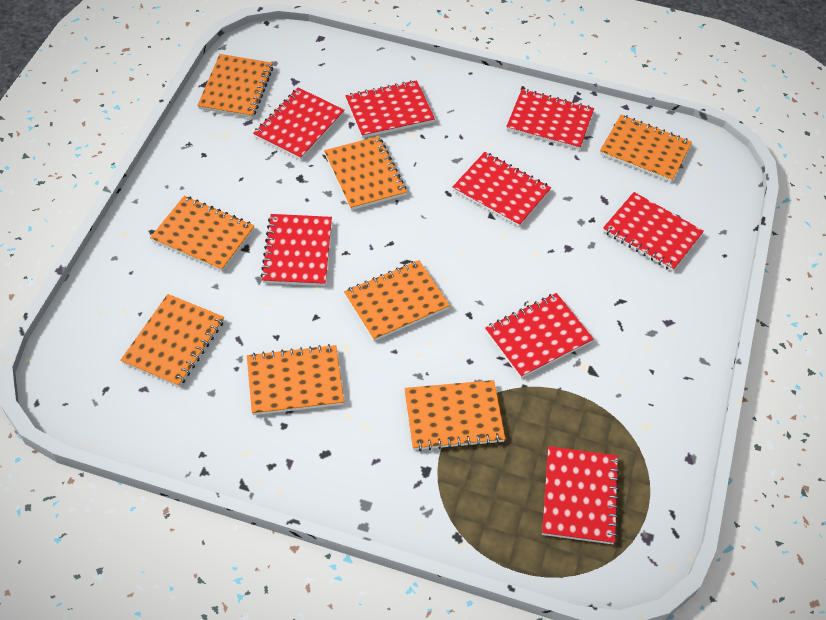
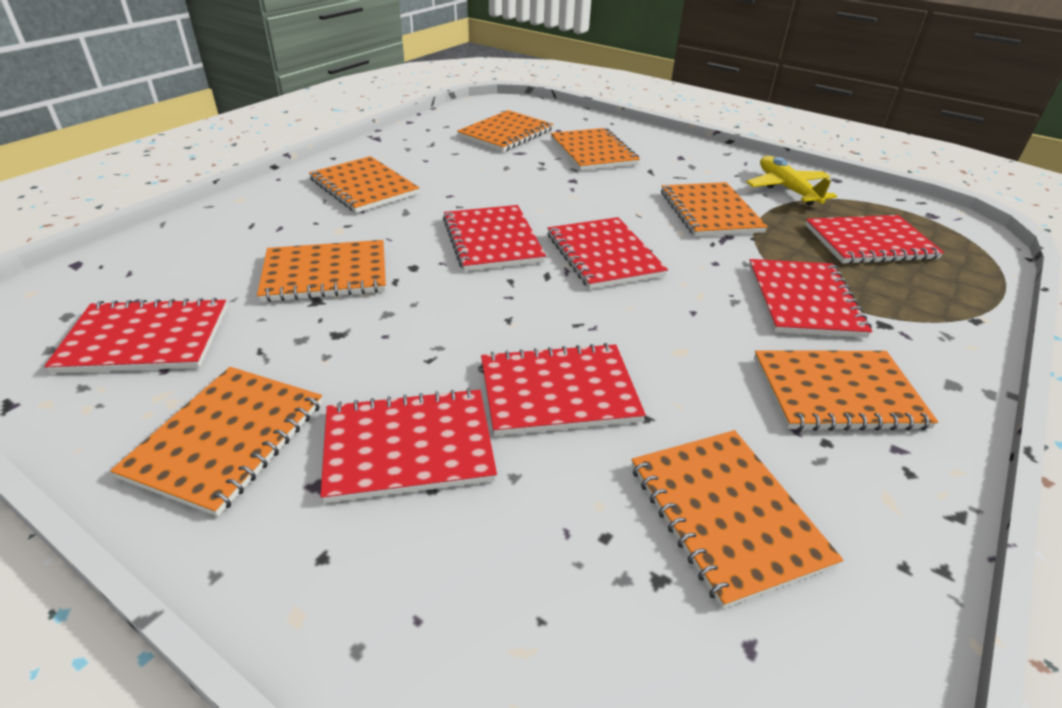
red notebook: [253,88,345,160] [260,214,332,286] [345,80,435,138] [452,152,551,227] [485,293,594,378] [506,89,594,150] [542,446,620,544] [603,192,704,271] = 8 -> [44,298,227,373] [320,388,497,503] [443,205,546,271] [481,343,646,436] [548,217,668,289] [749,259,872,338] [805,215,944,264] = 7
yellow plane: none = 0 -> [746,156,837,205] = 1

